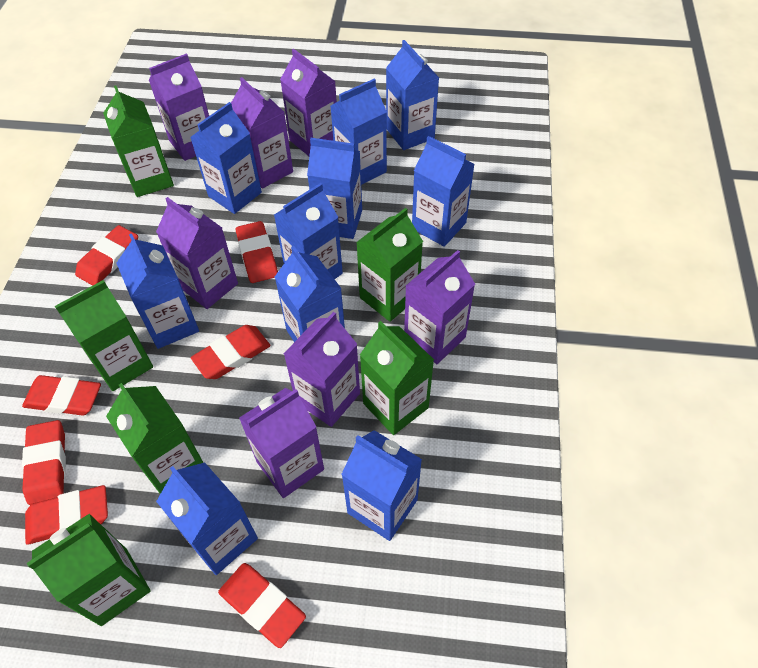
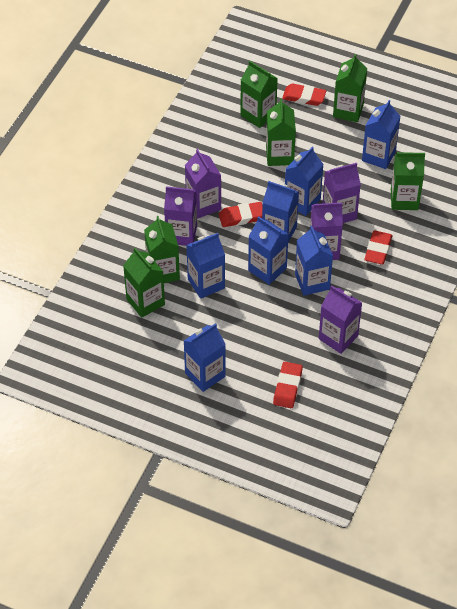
blue carton: [116,233,199,349] [156,462,258,575] [190,102,262,214] [274,183,343,279] [275,246,345,342] [307,138,362,239] [331,79,387,185] [341,430,422,541] [386,40,439,150] [412,136,474,247] = 10 -> [184,323,226,392] [186,233,225,299] [248,216,289,285] [262,181,299,242] [285,146,324,216] [295,226,333,296] [362,100,401,169] = 7
purple carton: [149,53,209,161] [156,197,238,309] [231,77,293,189] [239,388,324,498] [280,49,337,156] [284,312,360,427] [404,250,475,364] = 7 -> [164,186,197,246] [185,149,221,219] [310,203,343,260] [319,285,362,354] [323,163,361,223] = 5
red eraser: [22,375,101,416] [22,420,66,505] [25,485,108,545] [75,225,138,286] [191,325,270,379] [218,563,306,648] [236,221,278,283] = 7 -> [219,202,263,227] [273,362,303,408] [282,84,326,106] [364,230,392,265] = 4

